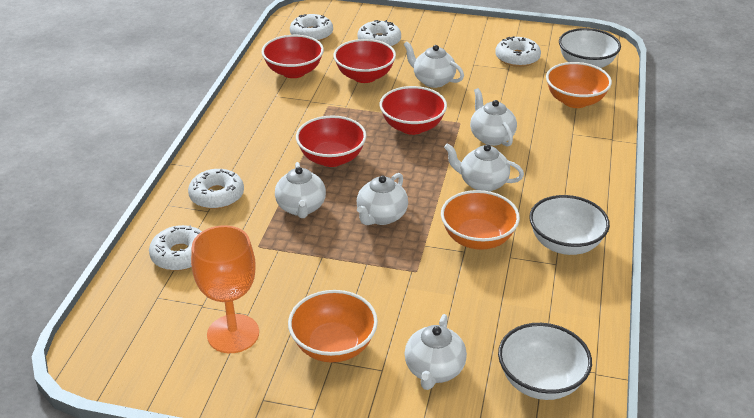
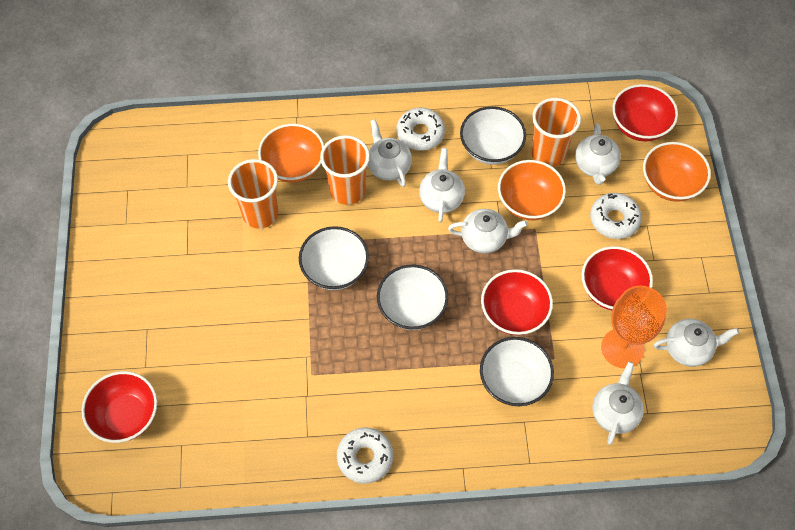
orange cup: none = 0 -> [228,159,279,229] [320,135,370,205] [531,98,581,167] = 3
white bowl: [498,323,592,400] [529,195,610,255] [559,28,621,68] = 3 -> [299,226,369,290] [377,264,448,330] [460,106,526,165] [480,337,554,406] = 4
white donut: [149,225,202,271] [188,169,244,209] [290,14,333,41] [357,20,401,47] [495,36,541,67] = 5 -> [337,428,393,484] [396,108,445,151] [590,193,642,239] = 3

